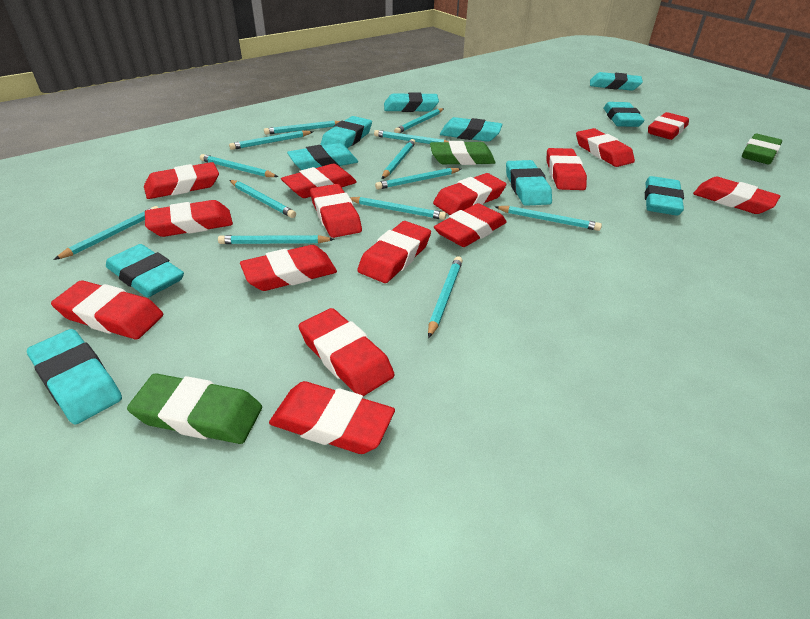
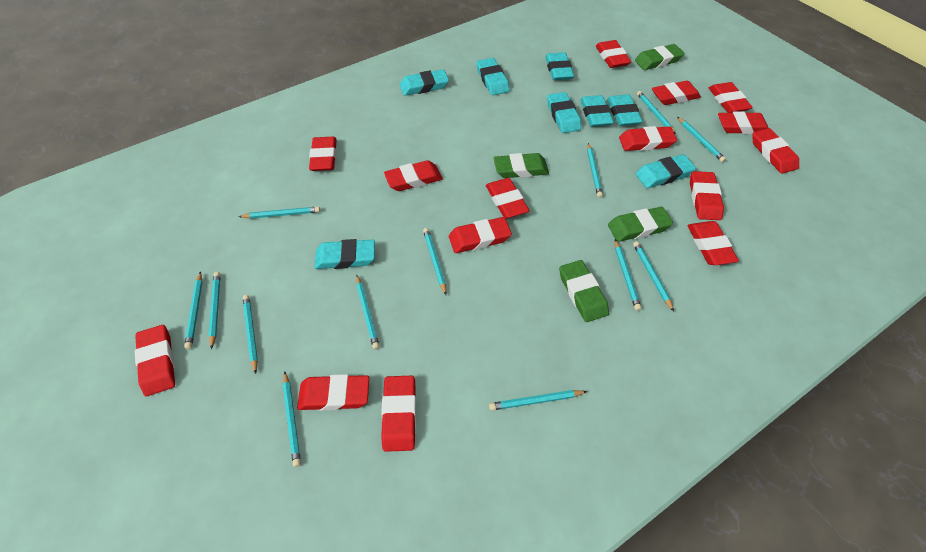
green eraser: [127,373,262,444] [430,141,496,165] [742,134,782,165] = 3 -> [494,153,549,178] [559,260,609,322] [608,207,673,242] [635,44,685,70] = 4
turquoise eraser: [27,329,122,424] [106,244,184,297] [287,143,358,170] [320,116,372,148] [384,92,439,112] [440,117,503,142] [506,160,552,206] [590,72,643,91] [604,102,645,127] [645,176,684,216] = 10 -> [315,239,375,269] [400,69,449,96] [476,58,510,95] [545,52,574,80] [547,92,581,133] [580,95,614,127] [607,94,643,126] [636,154,696,188] = 8

